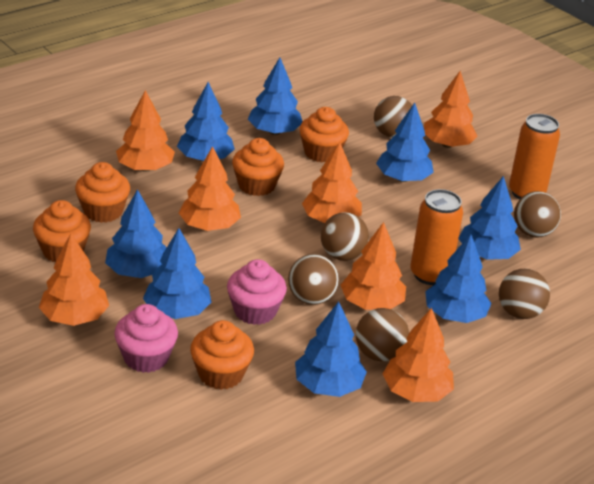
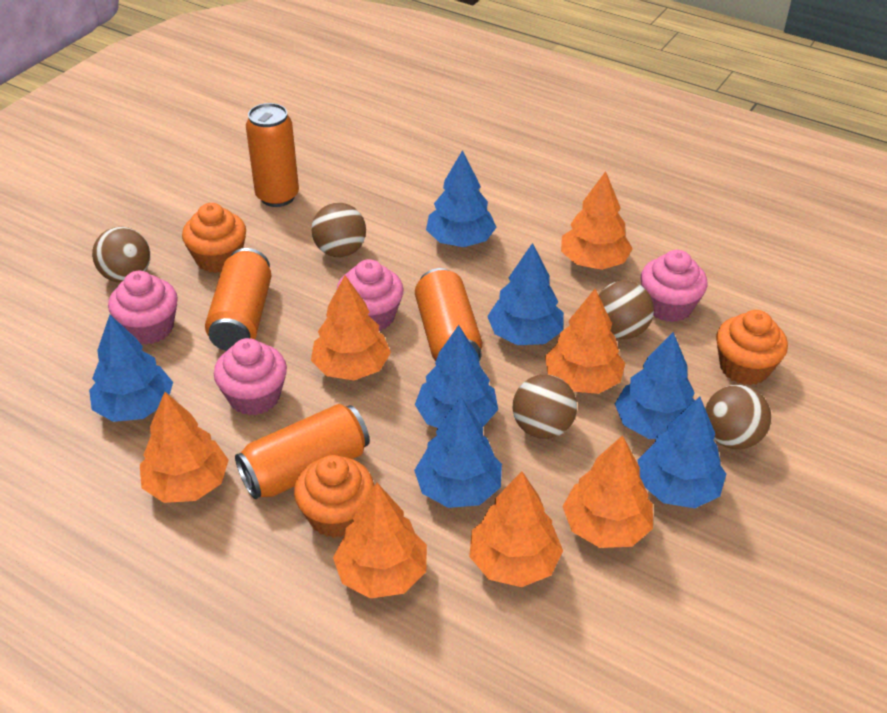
blue tree: [105,189,166,278] [143,228,211,319] [177,82,235,162] [248,57,303,135] [295,301,367,397] [376,103,434,182] [425,234,491,323] [458,176,521,260] = 8 -> [89,315,173,422] [414,397,502,508] [415,325,498,428] [426,150,496,247] [487,243,564,345] [615,332,695,439] [638,397,726,508] = 7
brown ball: [288,254,339,305] [321,212,369,261] [356,308,409,361] [374,96,412,138] [499,269,550,319] [514,191,561,238] = 6 -> [92,227,150,283] [312,203,366,257] [513,374,577,439] [599,280,654,339] [705,385,771,449] = 5
orange can: [410,189,463,285] [509,114,560,200] = 2 -> [205,248,271,351] [235,404,370,499] [246,103,299,207] [415,268,482,361] = 4
orange cupcake: [33,200,91,262] [75,162,130,223] [190,320,254,390] [232,138,284,196] [299,107,349,162] = 5 -> [182,203,246,273] [294,455,374,538] [716,310,788,385] = 3
pink cupcake: [114,304,178,373] [227,259,287,325] = 2 -> [108,271,178,344] [214,338,287,415] [337,259,404,331] [641,250,707,322] = 4

